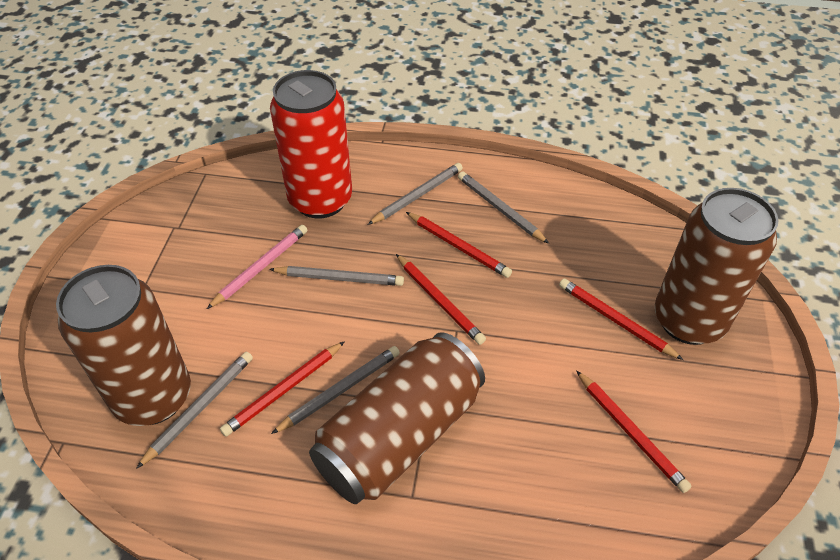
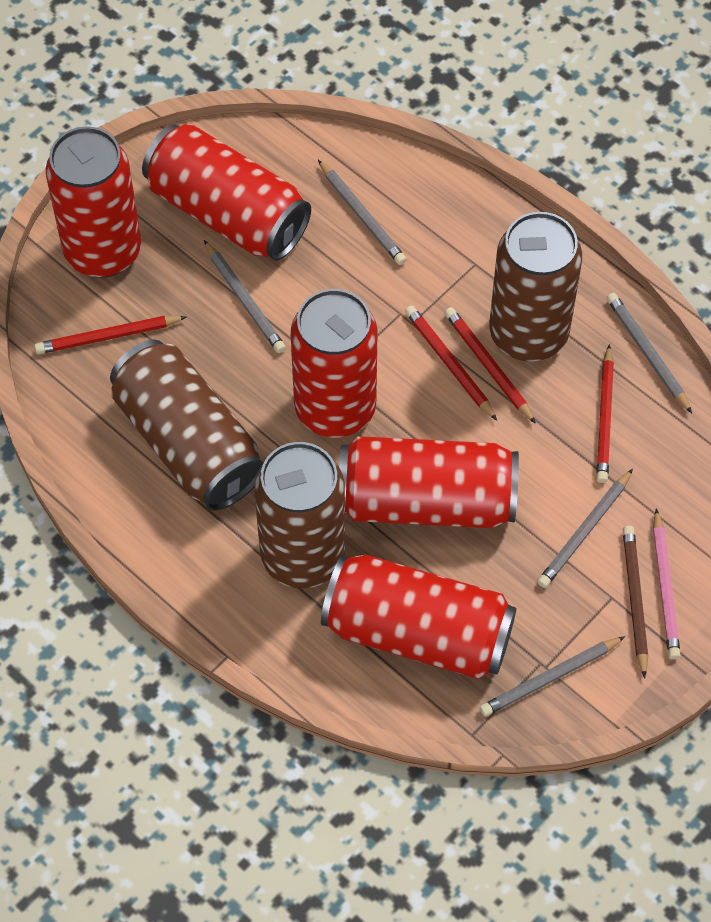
brown pencil: none = 0 -> [623,526,648,679] = 1
red can: [270,70,352,218] = 1 -> [46,126,141,278] [142,124,311,261] [291,289,378,437] [321,555,516,679] [339,436,519,528] = 5
red pencil: [220,341,345,437] [396,254,486,345] [406,212,512,278] [559,279,683,360] [576,370,691,493] = 5 -> [35,316,186,354] [405,305,497,421] [444,307,536,424] [596,344,614,483] = 4

